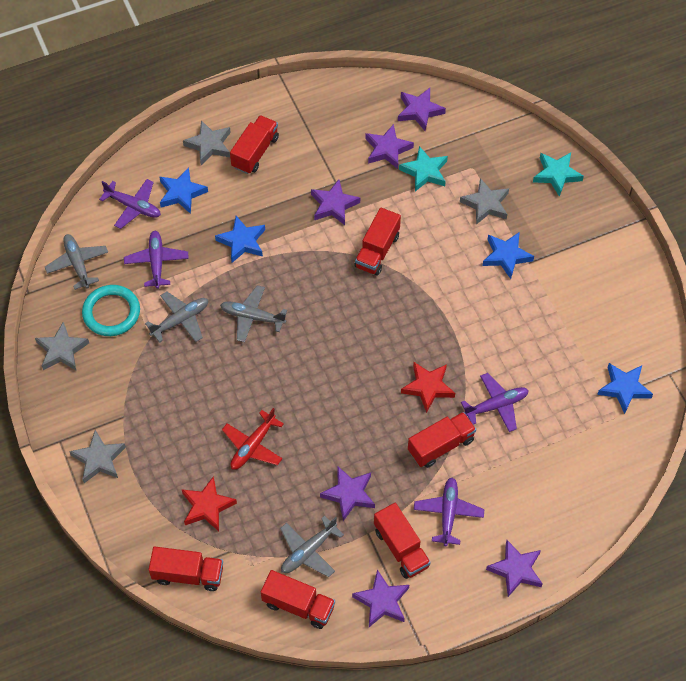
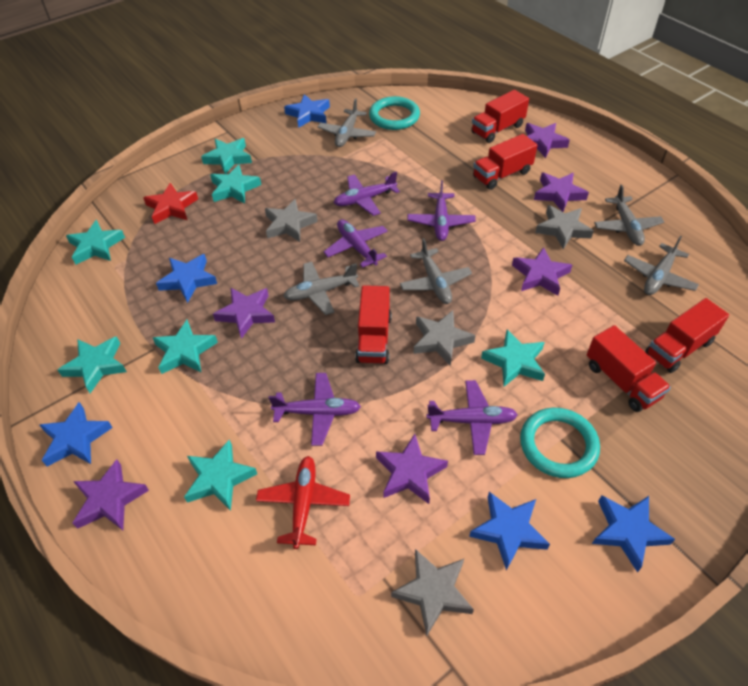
blue star: [159,167,208,214] [215,216,265,263] [482,232,534,279] [597,363,653,414] = 4 -> [39,402,113,467] [156,254,217,303] [284,94,330,128] [469,492,550,571] [592,495,675,572] = 5
grey plane: [45,234,108,290] [145,291,208,343] [220,285,287,342] [280,515,344,577] = 4 -> [283,262,359,315] [318,99,376,147] [400,238,472,304] [594,185,664,246] [624,236,699,295] = 5
purple plane: [99,179,161,229] [124,231,189,289] [414,477,484,546] [461,373,529,432] = 4 -> [269,373,361,446] [324,219,388,268] [334,171,400,216] [407,181,476,241] [427,380,518,455] = 5
red star: [182,476,237,531] [401,362,455,413] = 2 -> [143,183,198,224] = 1
red truck: [149,546,223,591] [230,115,279,174] [261,570,335,629] [354,208,401,275] [374,503,431,579] [408,412,476,468] = 6 -> [355,285,392,364] [471,90,529,143] [473,134,538,190] [587,325,671,412] [645,298,729,373] = 5
turquoise ring: [82,285,140,336] = 1 -> [369,96,420,130] [520,408,600,478] = 2
turquoise star: [399,146,448,192] [533,152,584,197] = 2 -> [58,336,127,393] [66,220,125,264] [153,320,218,374] [184,439,257,511] [201,138,252,174] [210,165,261,204] [481,329,545,387] = 7

